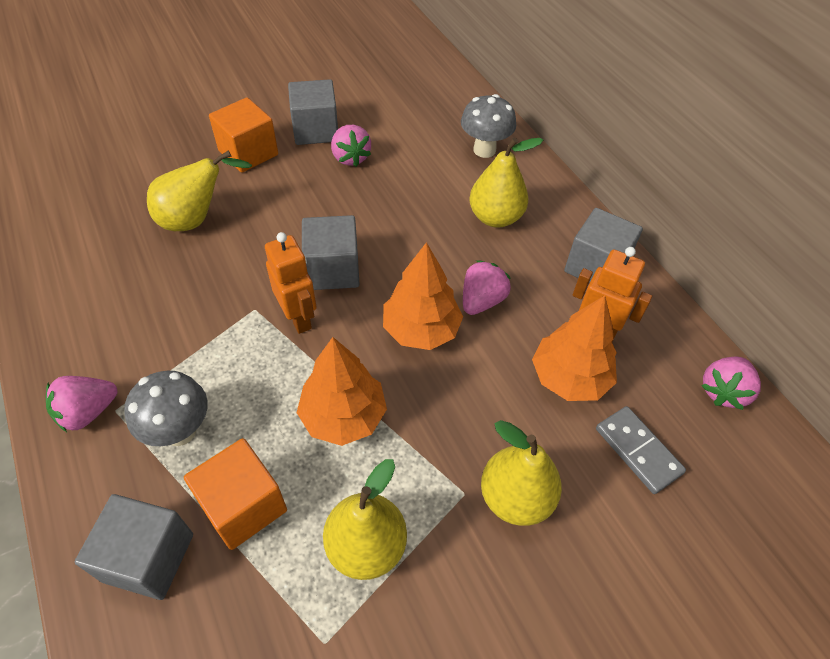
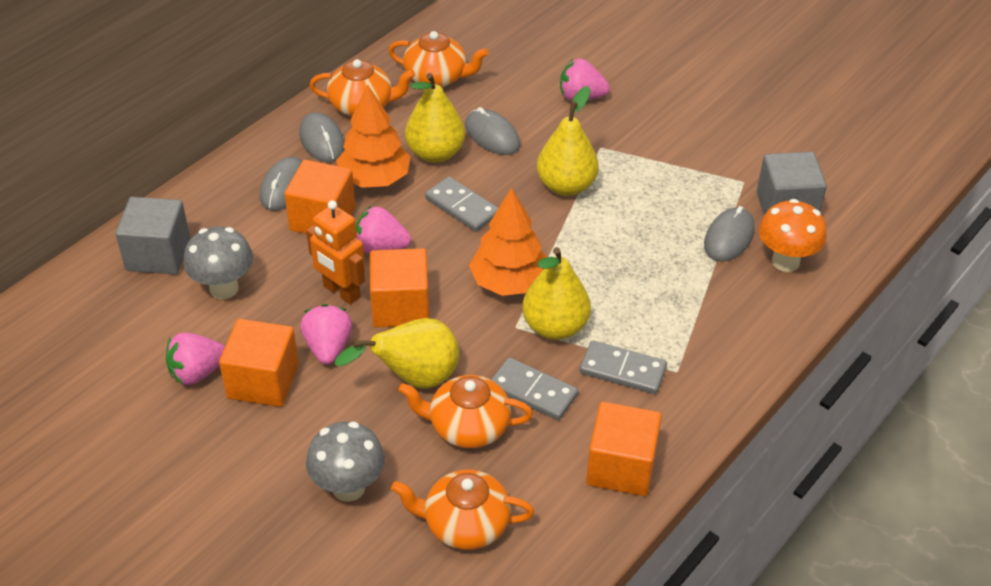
grey cube: [75,494,193,600] [288,79,338,145] [302,215,360,290] [564,208,643,283] = 4 -> [116,197,190,274] [757,152,827,215] = 2
grey domino: [596,406,686,494] = 1 -> [425,176,498,232] [491,357,578,420] [580,341,667,394] = 3
grey mouse: none = 0 -> [260,157,302,211] [299,112,344,162] [465,107,520,155] [704,206,755,262] = 4
orange cube: [184,438,287,550] [209,97,278,173] = 2 -> [219,319,299,407] [284,160,355,234] [370,248,429,328] [586,402,661,496] = 4
orange mushroom: none = 0 -> [759,199,827,272] = 1
orange robot: [265,232,317,334] [572,247,652,342] = 2 -> [306,200,365,305] = 1
orange teapot: none = 0 -> [309,59,415,116] [388,31,489,87] [391,470,534,550] [399,375,533,448] = 4
orange tree: [297,337,387,446] [383,242,463,350] [532,295,617,401] = 3 -> [336,84,411,188] [469,188,547,296] = 2

